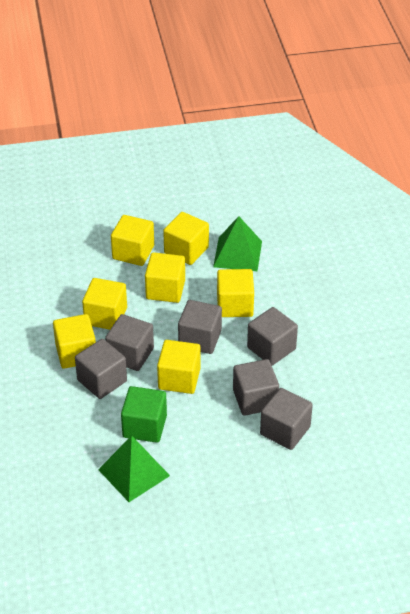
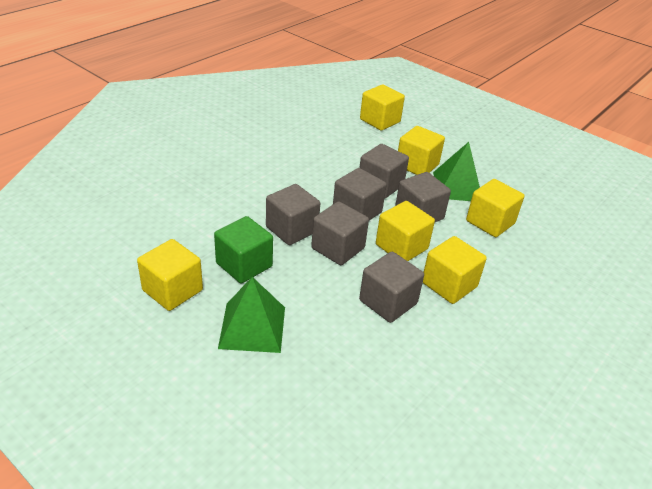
yellow cube: [53,314,96,369] [82,278,127,330] [111,215,154,266] [145,252,185,303] [157,340,201,394] [163,212,209,265] [217,269,254,317] = 7 -> [137,239,203,311] [360,84,405,131] [376,201,435,261] [398,126,445,175] [423,236,487,304] [466,179,524,237] = 6

